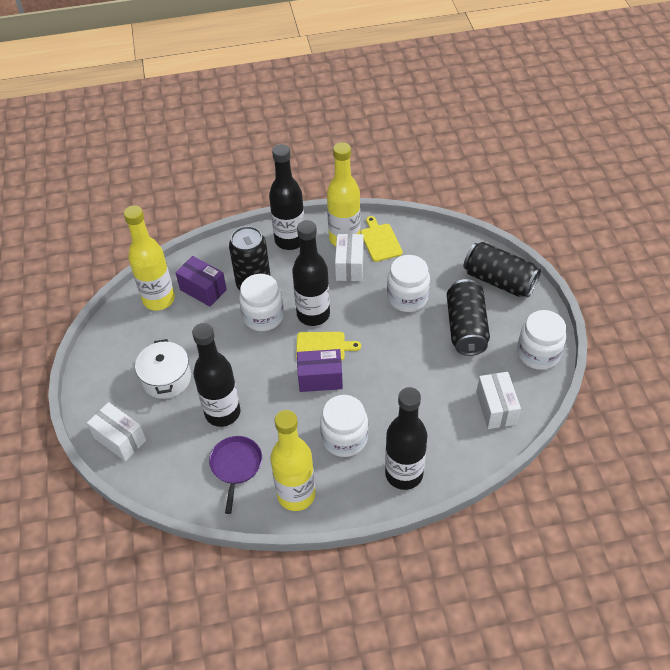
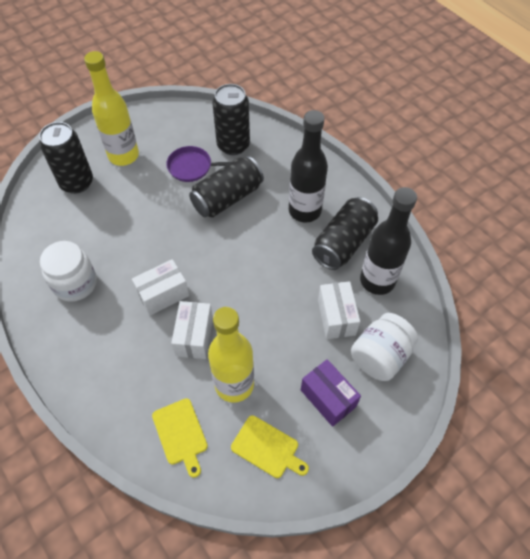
black bottle: [192,323,241,427] [269,144,305,250] [292,220,330,326] [385,387,427,490] = 4 -> [289,110,328,223] [360,187,417,295] = 2
black can: [229,226,271,290] [447,279,490,356] [463,242,541,298] = 3 -> [39,122,93,194] [189,156,264,218] [212,84,250,155] [312,197,378,270] = 4
purple box: [175,256,227,307] [297,349,343,392] = 2 -> [301,359,361,427] = 1
white jar: [239,274,284,331] [320,395,368,457] [387,255,430,312] [517,310,566,370] = 4 -> [40,241,97,302] [351,313,418,381] = 2
white pot: [135,339,191,399] = 1 -> none = 0
yellow bottle: [124,205,175,311] [271,410,316,511] [327,142,361,246] = 3 -> [84,51,139,166] [208,307,254,403] = 2

